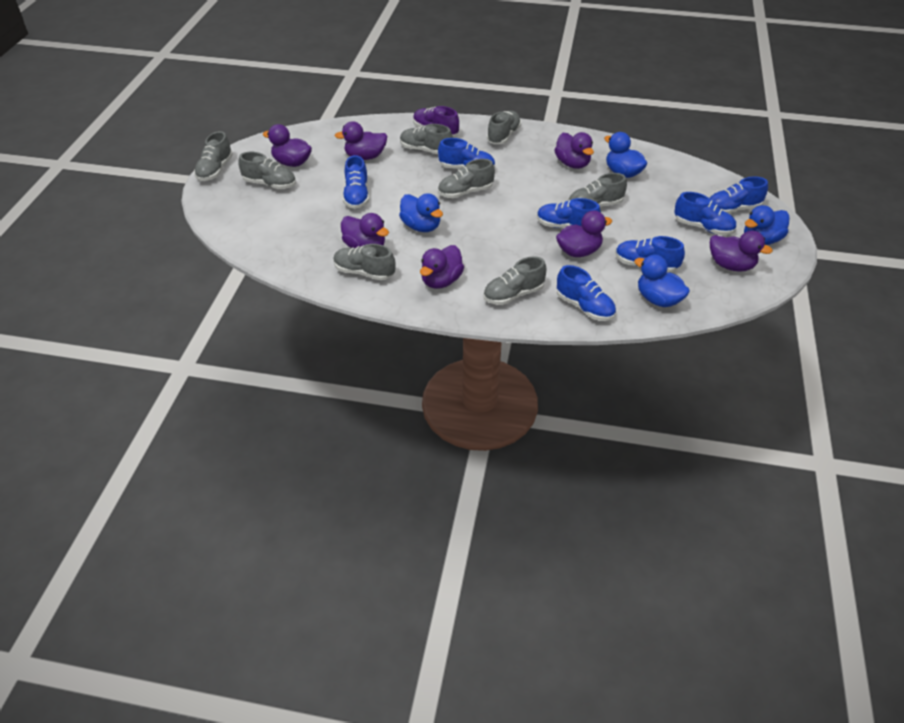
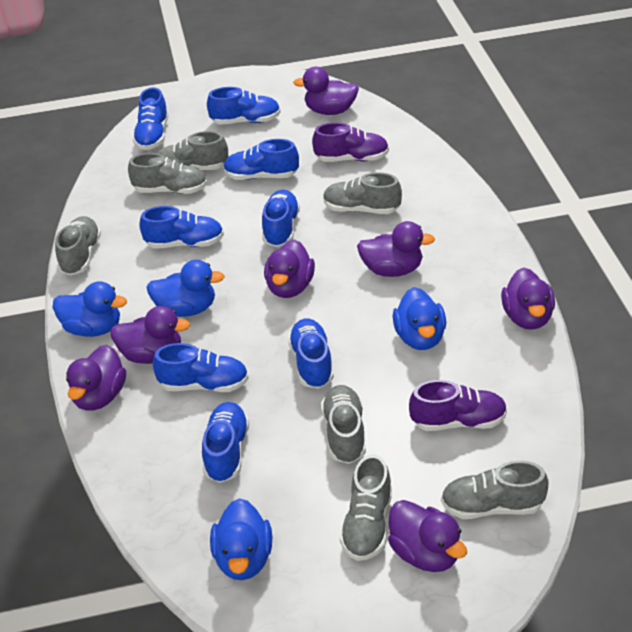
blue shoe: [343,155,369,209] [438,138,495,169] [537,198,601,228] [557,265,616,321] [615,236,685,272] [674,192,736,235] [709,177,768,214] = 7 -> [132,87,169,150] [139,206,224,249] [153,343,249,392] [202,402,249,483] [207,87,280,125] [223,139,299,180] [262,190,300,247] [288,319,334,389] = 8
grey shoe: [194,131,233,181] [238,152,296,189] [333,244,396,281] [400,124,453,154] [438,159,495,198] [483,256,546,305] [487,111,521,144] [568,173,627,207] = 8 -> [55,216,101,275] [128,153,207,194] [157,131,228,170] [321,385,366,464] [323,172,402,214] [340,454,392,561] [441,461,549,519] = 7
purple shoe: [413,106,459,136] = 1 -> [312,122,389,162] [409,380,507,431] = 2

